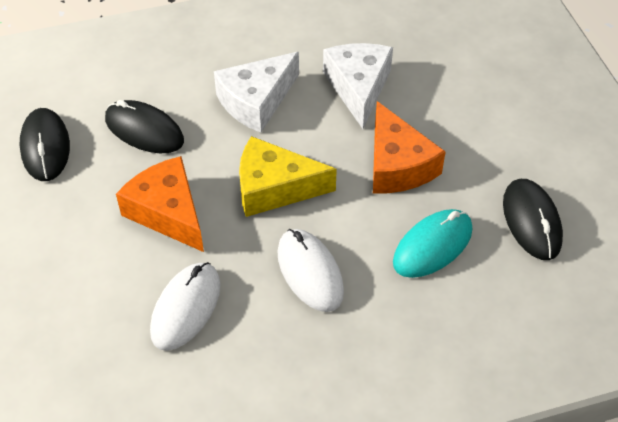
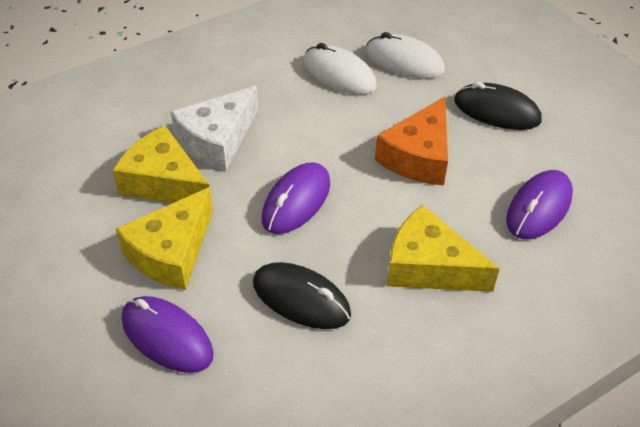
black mouse: [19,108,70,181] [105,100,184,153] [503,179,563,260] = 3 -> [253,262,351,329] [454,82,542,130] = 2
orange cheese: [116,156,204,252] [373,101,446,194] = 2 -> [375,96,448,186] = 1
purple mouse: none = 0 -> [122,296,214,373] [262,162,330,234] [506,170,573,239] = 3
turquoise mouse: [393,209,472,278] = 1 -> none = 0
white cheese: [214,52,299,133] [323,43,393,129] = 2 -> [171,86,258,171] = 1
yellow cheese: [239,136,337,217] = 1 -> [112,126,209,203] [116,187,213,290] [387,205,500,292] = 3

